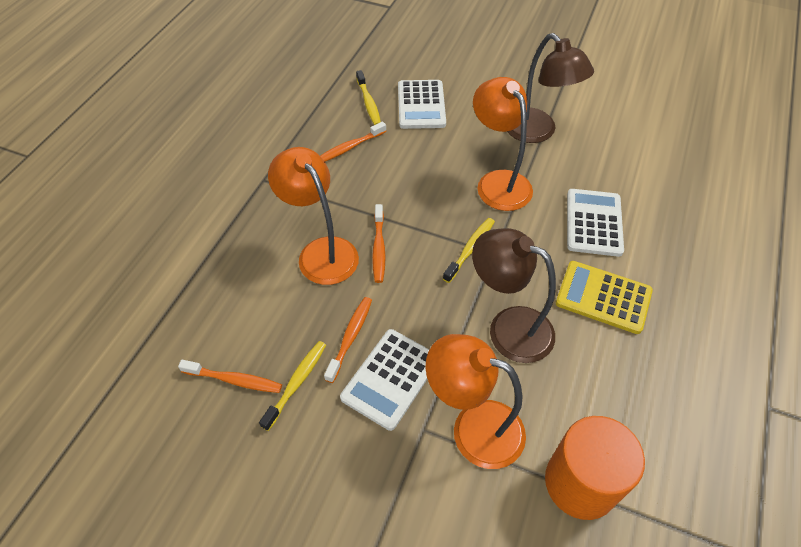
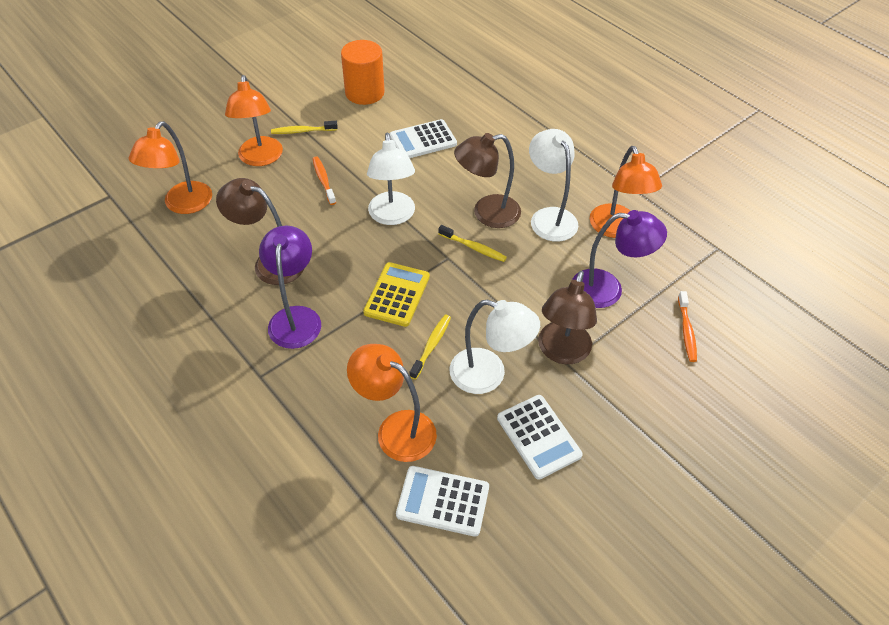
brown lamp: [472,228,556,363] [507,33,594,143] = 2 -> [216,178,304,285] [454,133,521,228] [538,271,597,364] = 3
orange lamp: [268,147,359,285] [425,334,526,469] [473,77,533,211] = 3 -> [129,121,212,214] [225,75,283,166] [347,344,437,462] [590,146,662,238] = 4
orange toothbrush: [178,360,282,393] [320,121,386,162] [324,297,372,383] [372,204,386,283] = 4 -> [313,157,336,205] [678,291,697,362] = 2
purple lamp: none = 0 -> [259,226,321,349] [572,210,667,308] = 2
white lamp: none = 0 -> [367,133,415,225] [450,299,540,394] [529,129,578,242] = 3

